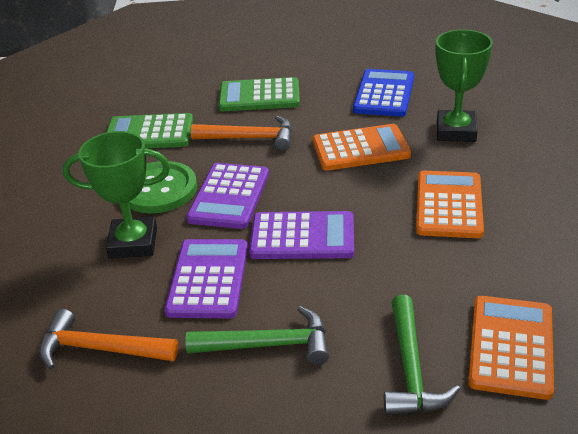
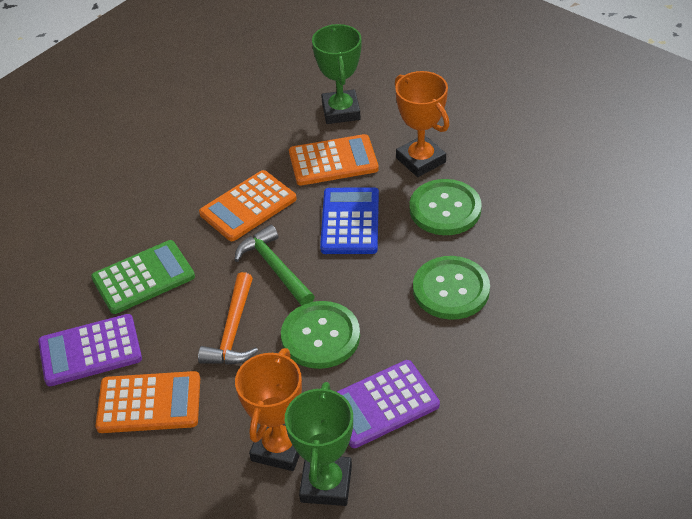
green button: [129,161,197,214] = 1 -> [281,301,360,369] [410,179,482,235] [413,256,490,320] = 3
green calculator: [106,113,193,148] [218,77,300,111] = 2 -> [91,240,195,314] = 1
green hammer: [186,306,329,365] [384,295,460,415] = 2 -> [234,225,315,306] = 1
orange hammer: [39,309,178,369] [191,116,292,151] = 2 -> [198,272,258,365] = 1
orange trophy: none = 0 -> [235,348,302,471] [395,71,449,177] = 2
purple calculator: [164,239,248,318] [186,163,269,229] [249,211,354,259] = 3 -> [38,314,142,386] [337,360,440,448] = 2

